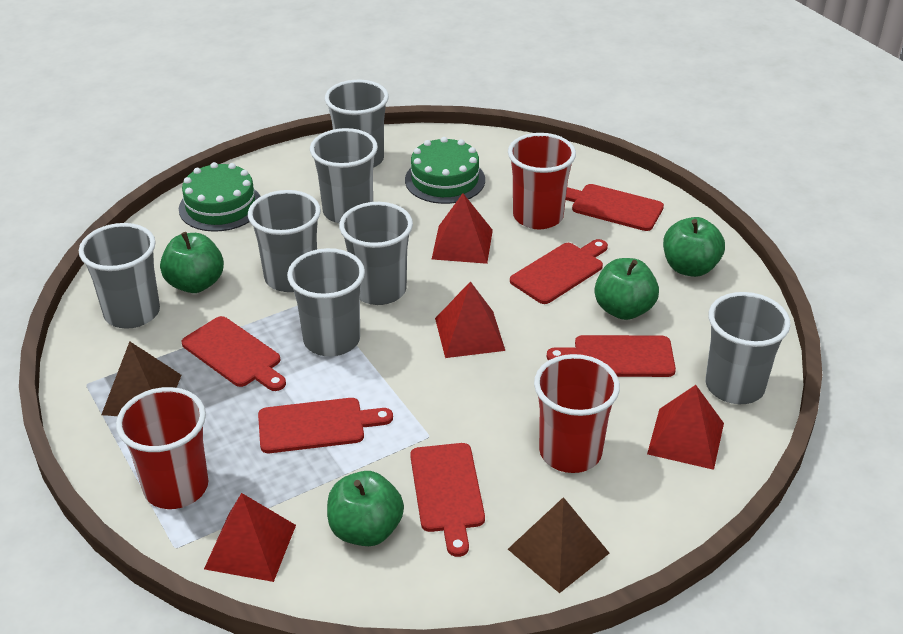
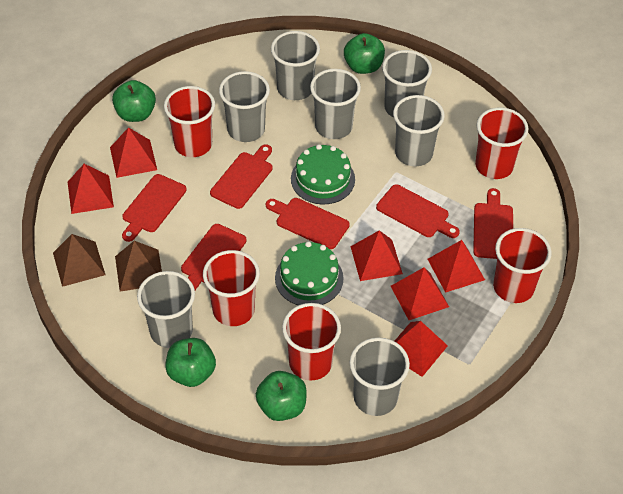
red cup: [116,387,208,509] [508,133,576,229] [534,354,620,473] = 3 -> [164,86,215,157] [203,250,260,326] [282,303,341,381] [475,107,528,179] [493,228,552,303] = 5
red pyramid: [204,493,296,582] [432,193,493,264] [435,281,505,358] [647,385,724,470] = 4 -> [68,164,114,214] [110,127,157,178] [350,230,403,281] [391,267,449,320] [394,321,448,377] [428,240,485,293] = 6

